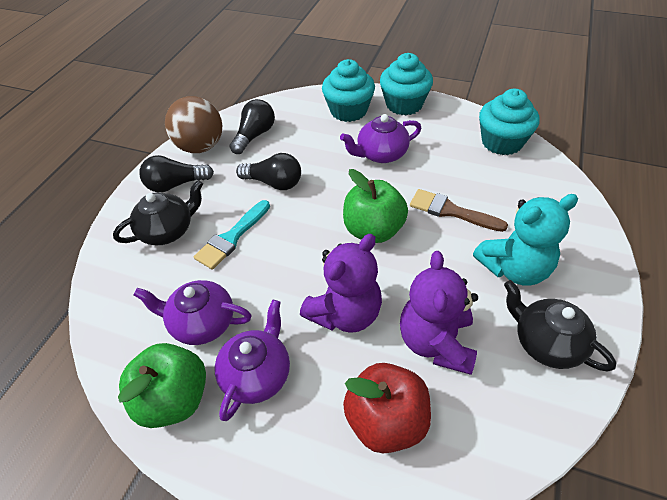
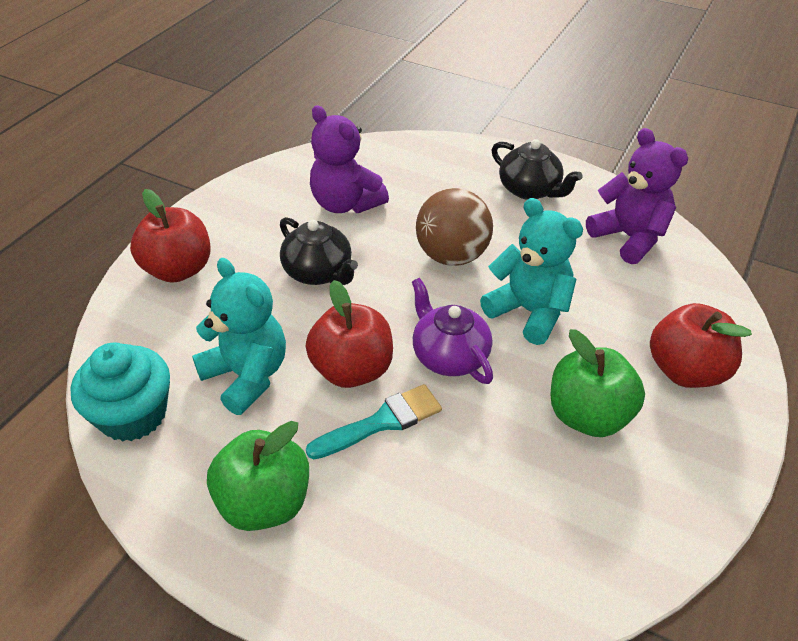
black light bulb: [139,155,214,192] [229,99,275,154] [236,153,301,190] = 3 -> none = 0
brown brush: [410,189,508,232] = 1 -> none = 0
purple teapot: [134,280,252,345] [215,300,290,421] [340,114,421,163] = 3 -> [412,278,493,384] = 1
red apple: [343,363,431,453] = 1 -> [130,189,211,283] [305,280,393,388] [650,303,752,388] = 3
turquoise cupcake: [322,59,375,122] [380,53,433,115] [479,89,540,155] = 3 -> [71,342,170,442] = 1
turquoise teddy bear: [473,194,578,286] = 1 -> [192,258,286,415] [480,198,583,345] = 2

